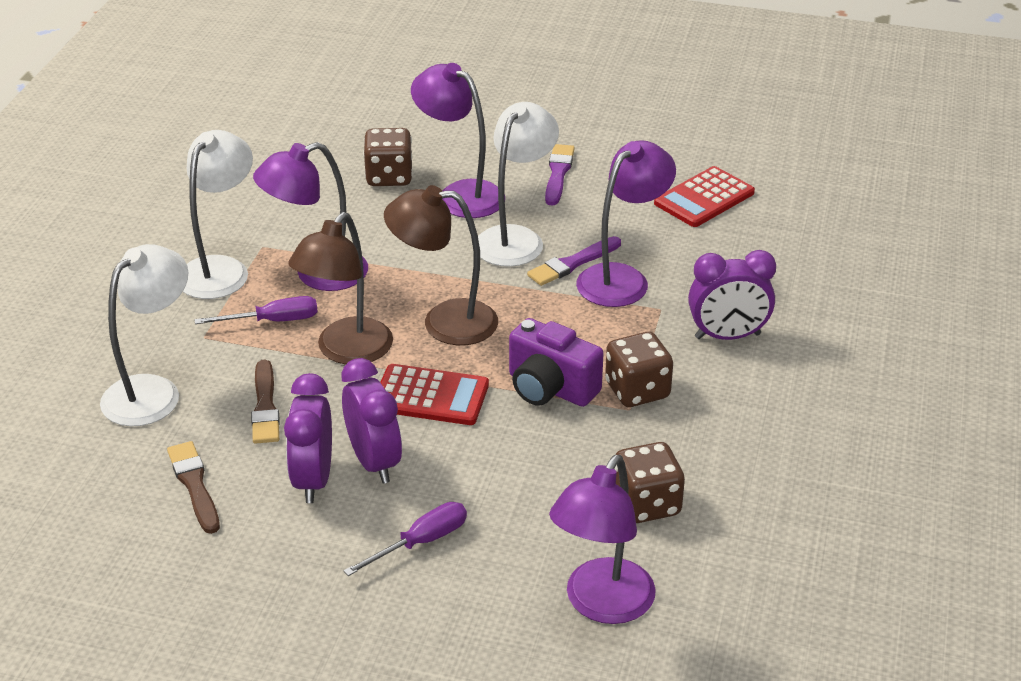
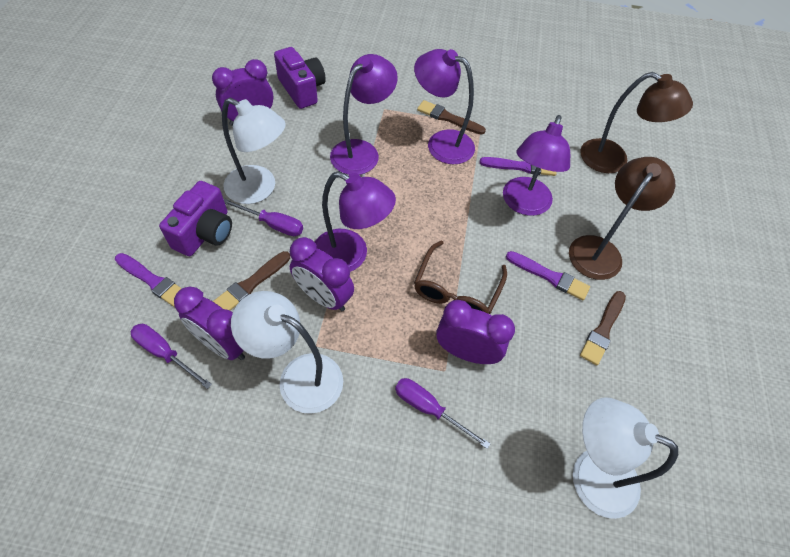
brown brush: [167,441,220,534] [251,360,280,444] = 2 -> [213,251,290,310] [417,100,486,135] [580,291,626,365] = 3
brown dice: [363,128,413,186] [605,332,673,407] [614,442,685,523] = 3 -> none = 0
brown glasses: none = 0 -> [414,241,507,314] = 1
purple brush: [527,236,621,286] [545,144,575,205] = 2 -> [115,253,182,307] [480,157,557,176] [506,251,590,301] = 3
purple camera: [509,318,604,407] = 1 -> [159,181,232,256] [274,47,326,109] = 2
purple clock: [284,373,332,503] [341,358,402,484] [688,250,776,340] = 3 -> [174,287,245,360] [212,59,273,126] [290,237,354,312] [436,300,515,364] = 4
purple screwdriver: [194,296,318,324] [343,502,467,576] = 2 -> [131,324,212,389] [224,199,303,236] [395,378,491,449] = 3
red calculator: [380,364,489,425] [654,166,755,227] = 2 -> none = 0

